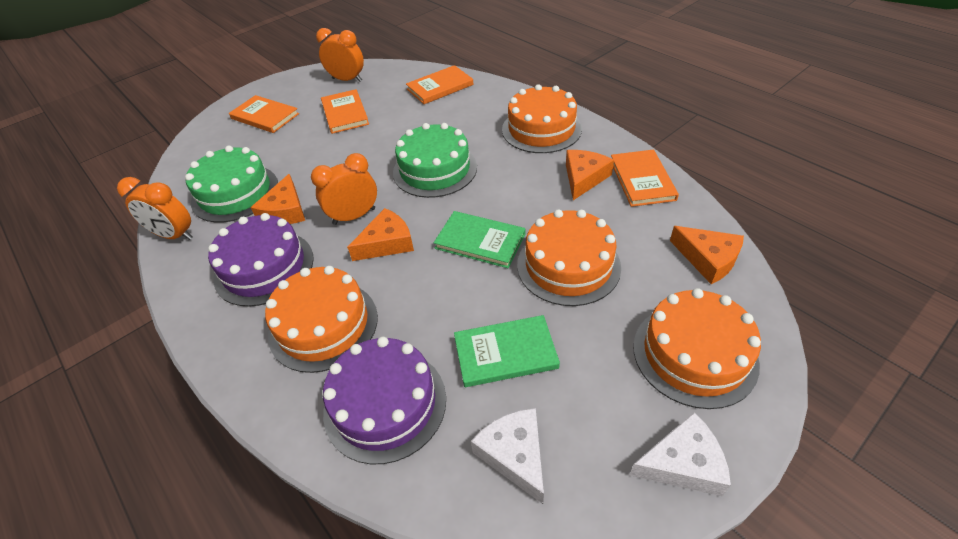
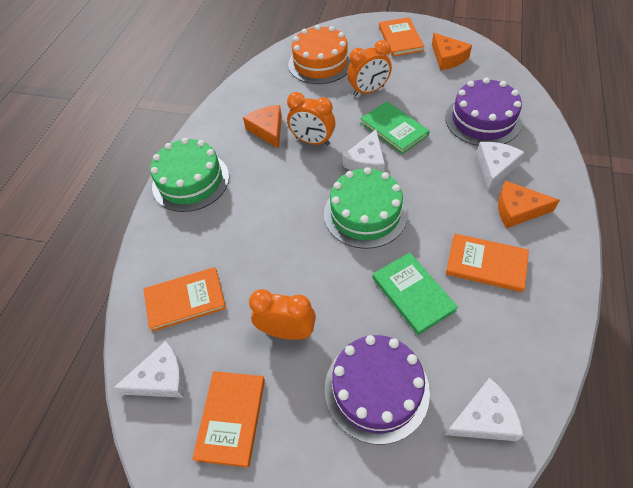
orange cake: [265,266,378,373] [502,84,582,153] [517,209,621,306] [633,288,761,409] = 4 -> [288,25,350,84] = 1
orange cheese: [250,174,305,224] [347,208,414,261] [566,150,614,200] [670,226,744,284] = 4 -> [243,105,282,149] [432,33,472,70] [498,181,560,228] = 3
white cheese: [471,408,544,504] [630,412,731,496] = 2 -> [113,341,185,398] [343,130,385,172] [445,378,524,441] [476,142,525,191] = 4

